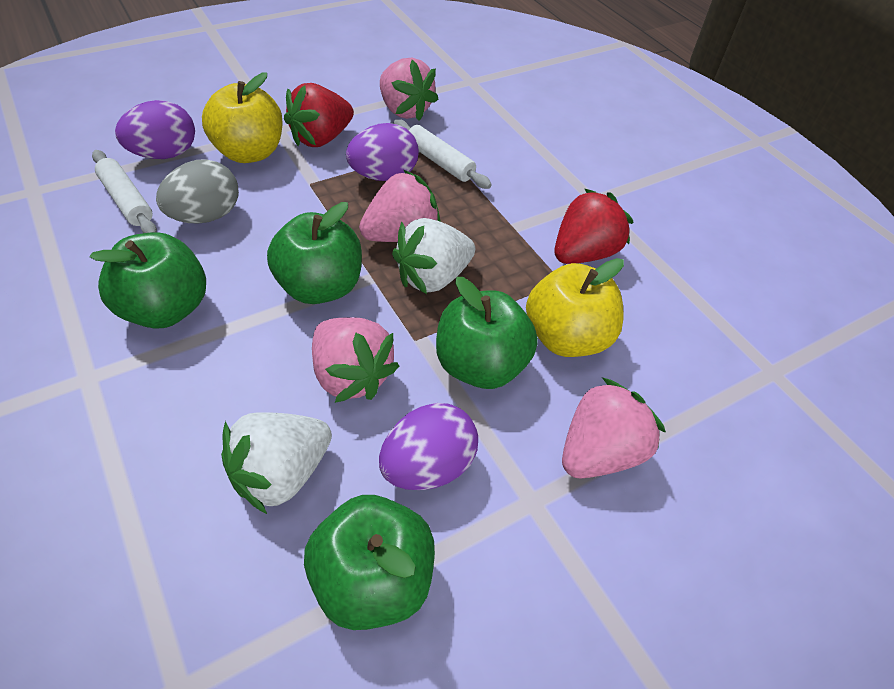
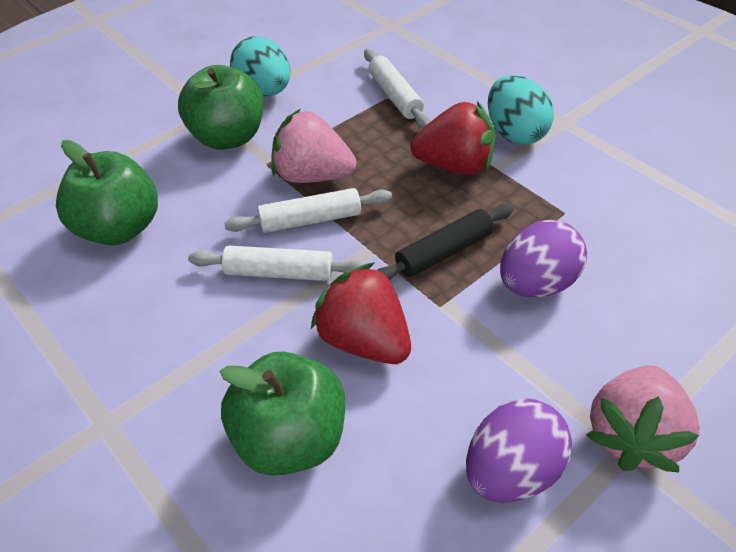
black rolling pin: none = 0 -> [377,203,514,281] = 1
green apple: [90,232,206,329] [267,202,362,304] [304,495,435,630] [436,277,538,389] = 4 -> [56,140,158,245] [178,65,264,150] [220,352,345,476] = 3
grey egg: [156,159,239,224] = 1 -> none = 0
pink strawberry: [312,317,399,403] [359,170,441,242] [380,58,438,121] [562,378,666,479] = 4 -> [271,109,356,183] [586,365,700,472] = 2
purple egg: [115,100,195,159] [346,123,419,181] [379,403,478,490] = 3 -> [466,399,572,503] [500,220,587,298] = 2
turquoise egg: none = 0 -> [230,36,290,96] [488,75,554,145] = 2
white rolling pin: [92,150,157,233] [394,119,492,189] = 2 -> [188,245,366,281] [224,188,392,233] [364,49,430,128] = 3
white strawberry: [221,412,332,514] [392,218,475,294] = 2 -> none = 0
yellow apple: [202,72,283,163] [526,258,624,357] = 2 -> none = 0

